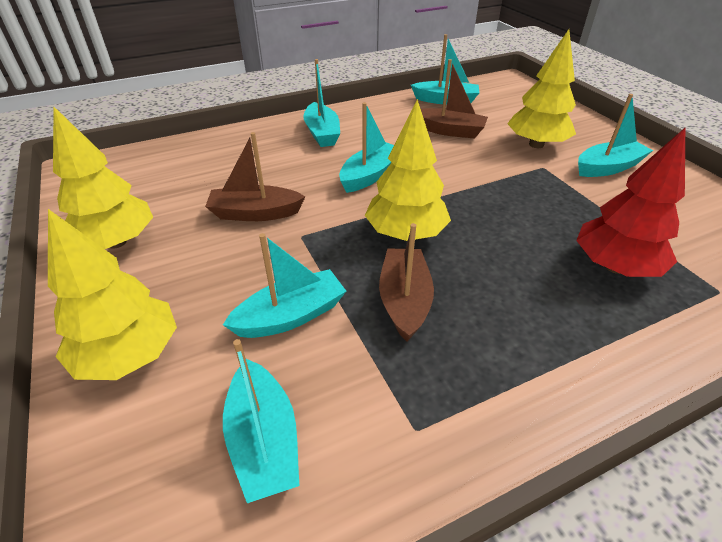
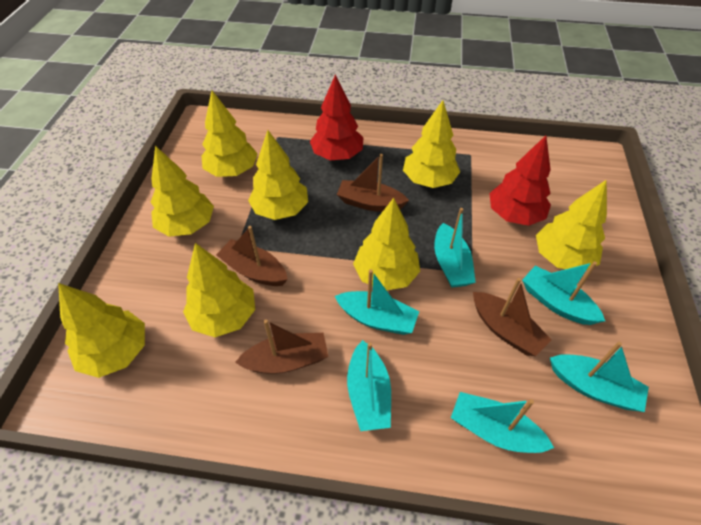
brown boat: [205,132,305,221] [379,223,434,342] [421,59,488,139] = 3 -> [216,226,288,286] [235,320,329,374] [337,154,409,212] [473,278,552,356] = 4
red tree: [576,128,685,277] = 1 -> [310,75,363,160] [489,135,551,226] = 2
yellow tree: [48,209,177,380] [53,107,153,249] [365,99,451,241] [507,29,576,148] = 4 -> [58,283,145,378] [151,146,214,237] [183,243,255,337] [202,91,258,177] [248,130,308,220] [353,198,420,290] [403,100,460,188] [536,179,607,270] = 8

